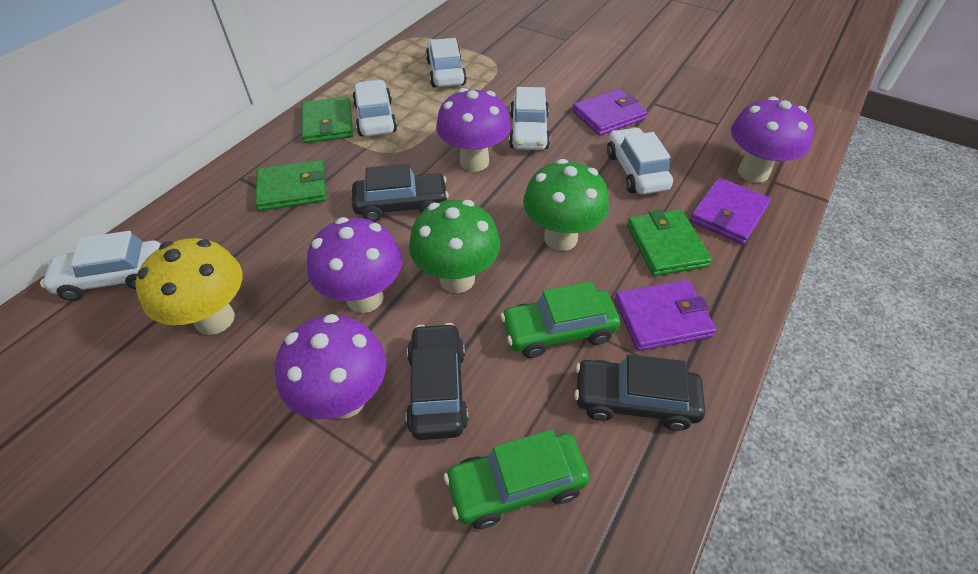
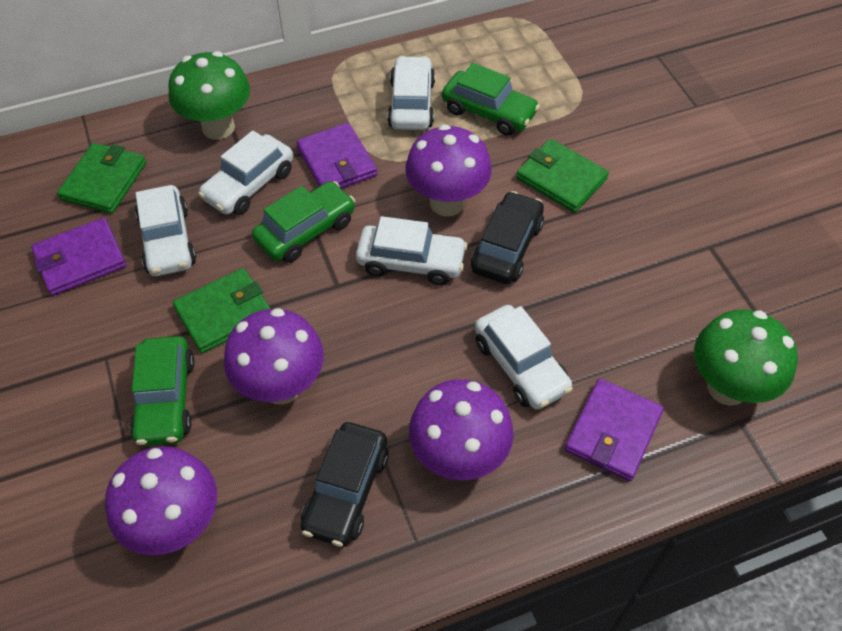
black car: [352,164,449,222] [406,323,469,440] [574,354,705,431] = 3 -> [301,422,389,547] [471,191,544,284] = 2
green car: [444,430,590,529] [500,282,621,358] = 2 -> [130,336,195,446] [252,181,355,263] [442,63,540,136] = 3
yellow mushroom: [135,238,242,335] = 1 -> none = 0

